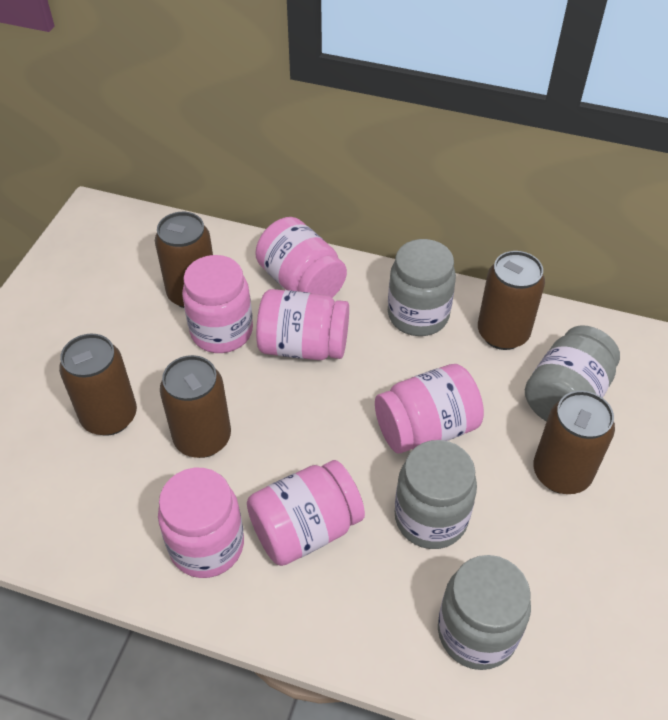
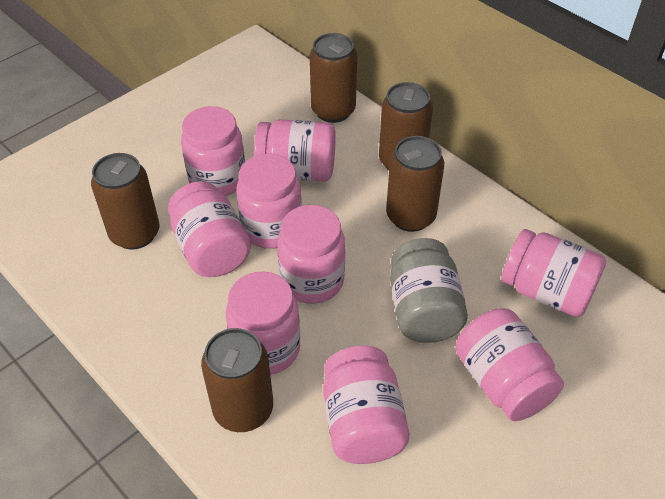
grey jar: [388,239,456,336] [395,440,477,549] [438,555,531,670] [525,325,620,422] = 4 -> [390,238,468,343] = 1
pink jar: [158,468,244,578] [182,255,253,353] [247,460,365,566] [255,217,347,298] [256,289,349,360] [375,364,484,454] = 6 -> [168,181,251,277] [181,106,245,196] [226,271,300,375] [236,154,302,249] [254,119,336,182] [277,205,345,304] [323,346,409,464] [455,308,564,421] [501,229,606,317] = 9

